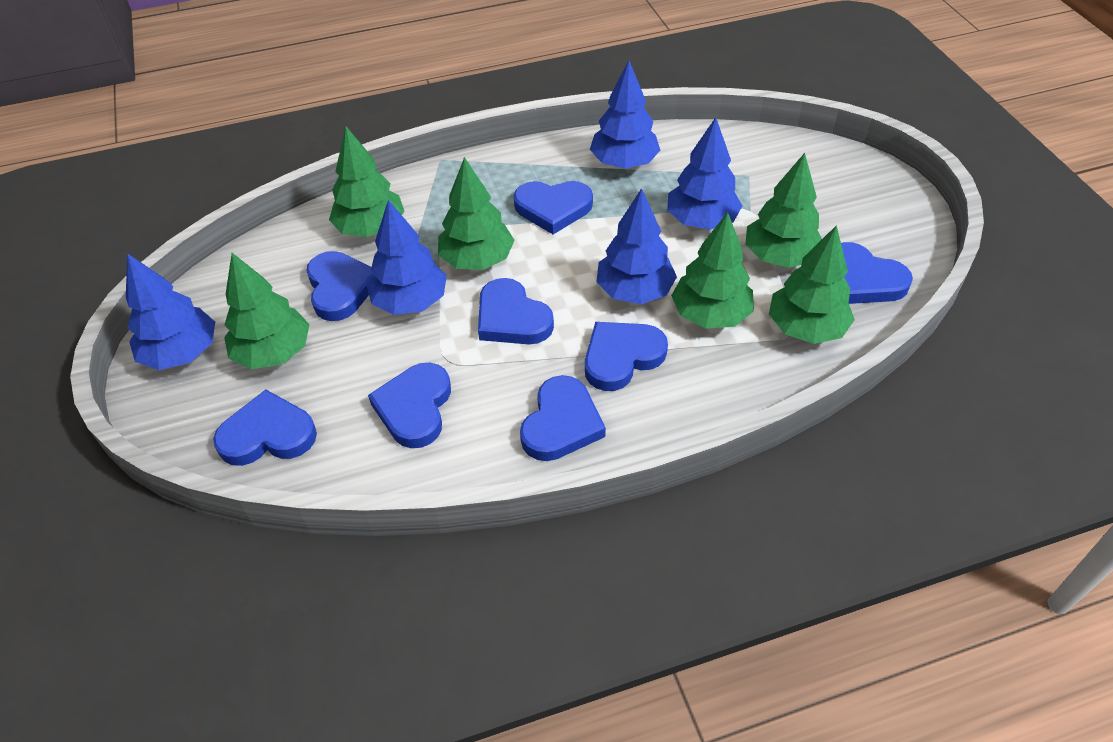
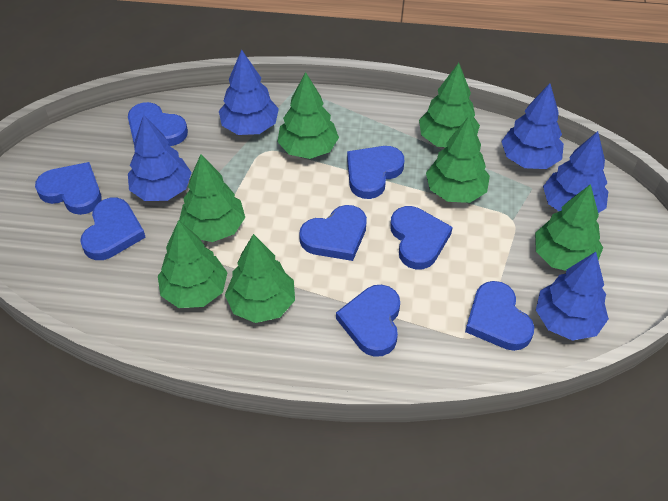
green tree: [224,253,310,369] [329,126,405,237] [438,157,515,270] [671,212,754,329] [745,153,822,268] [769,225,855,344] = 6 -> [158,220,228,308] [179,154,245,242] [225,234,295,323] [277,72,339,159] [419,63,480,148] [426,116,490,203] [535,184,603,271] = 7

